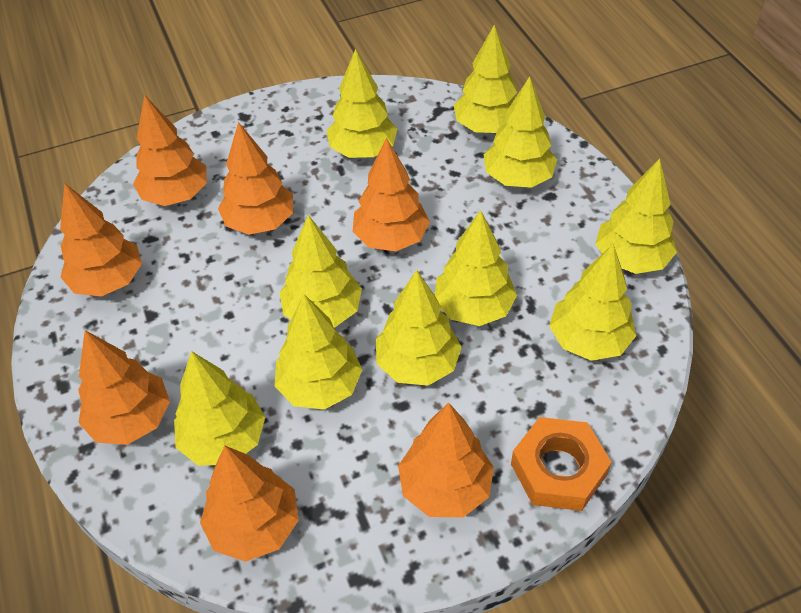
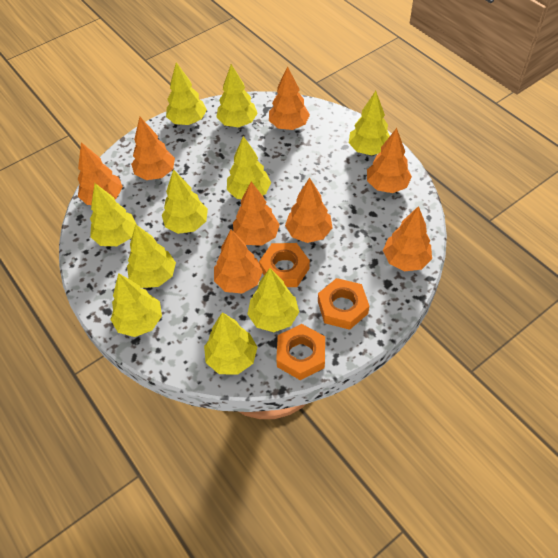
orange nut: [511,417,612,511] = 1 -> [259,243,310,287] [276,324,325,380] [318,278,369,330] = 3
orange tree: [60,184,142,297] [78,330,170,445] [133,95,207,206] [200,446,299,562] [218,122,293,235] [353,138,430,251] [398,403,494,517] = 7 -> [78,142,123,205] [131,117,175,180] [214,230,263,294] [233,182,280,246] [269,66,310,130] [285,178,332,243] [367,128,412,193] [383,206,432,271] = 8

